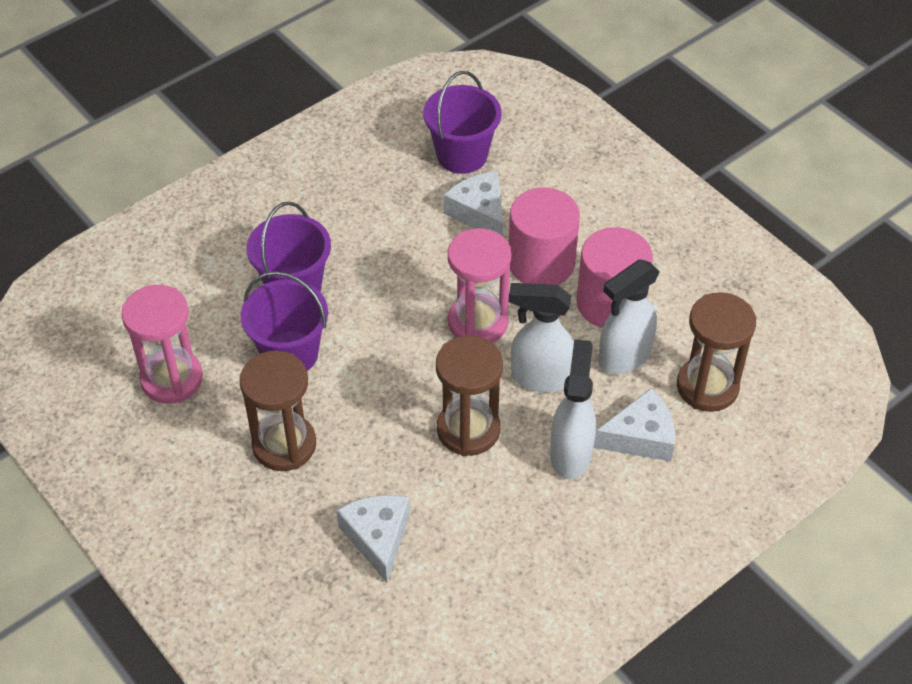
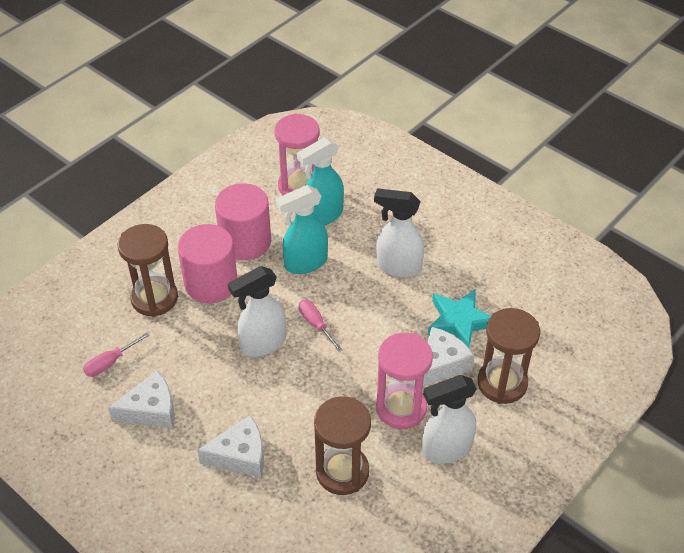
pink screwdriver: none = 0 -> [83,332,150,377] [299,300,343,352] = 2
purple bucket: [241,271,328,371] [247,202,331,292] [423,71,502,174] = 3 -> none = 0
turquoise spray bottle: none = 0 -> [276,185,328,274] [297,137,344,226] = 2
turquoise star: none = 0 -> [428,289,491,347] = 1

